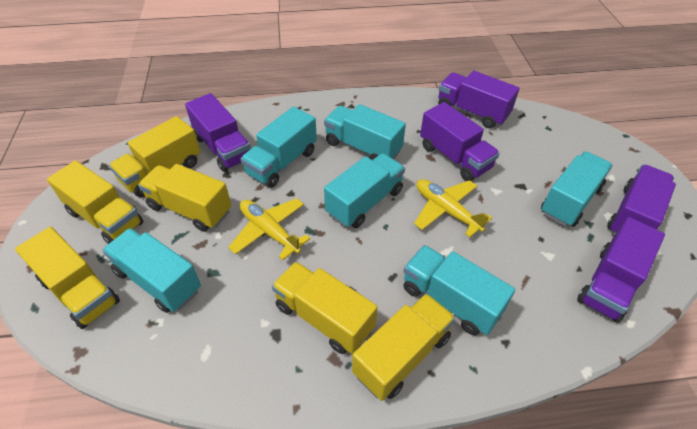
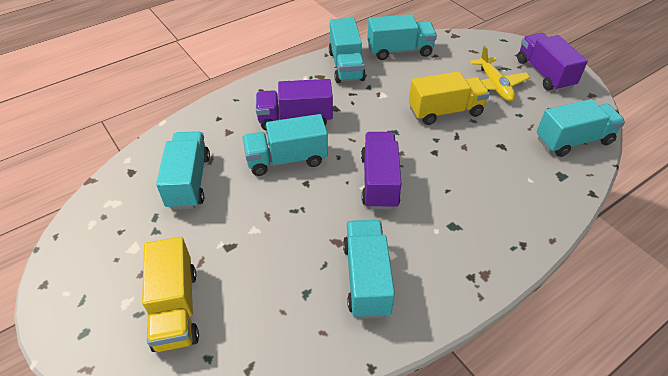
purple truck: [185,93,251,172] [420,102,500,181] [438,71,520,128] [577,217,665,323] [607,165,676,235] = 5 -> [256,79,333,131] [361,132,402,210] [517,33,588,91] = 3
yellow plane: [228,198,310,260] [414,179,492,237] = 2 -> [470,46,530,101] = 1
yellow truck: [15,227,120,329] [47,160,143,244] [109,116,201,197] [138,164,231,232] [272,262,378,354] [352,293,456,401] = 6 -> [142,237,199,352] [409,71,490,125] = 2

